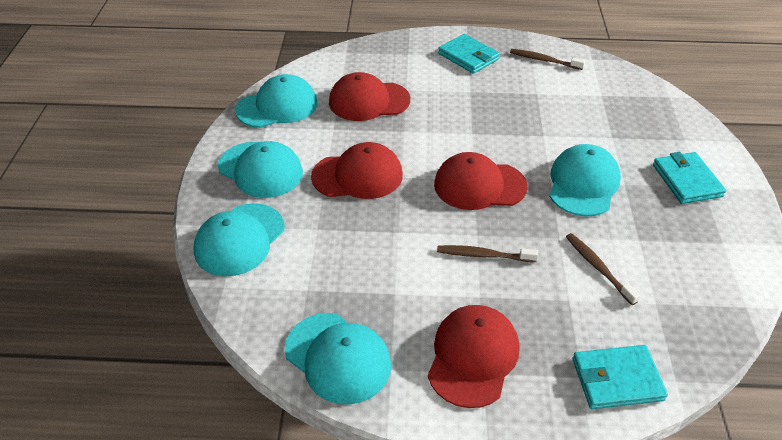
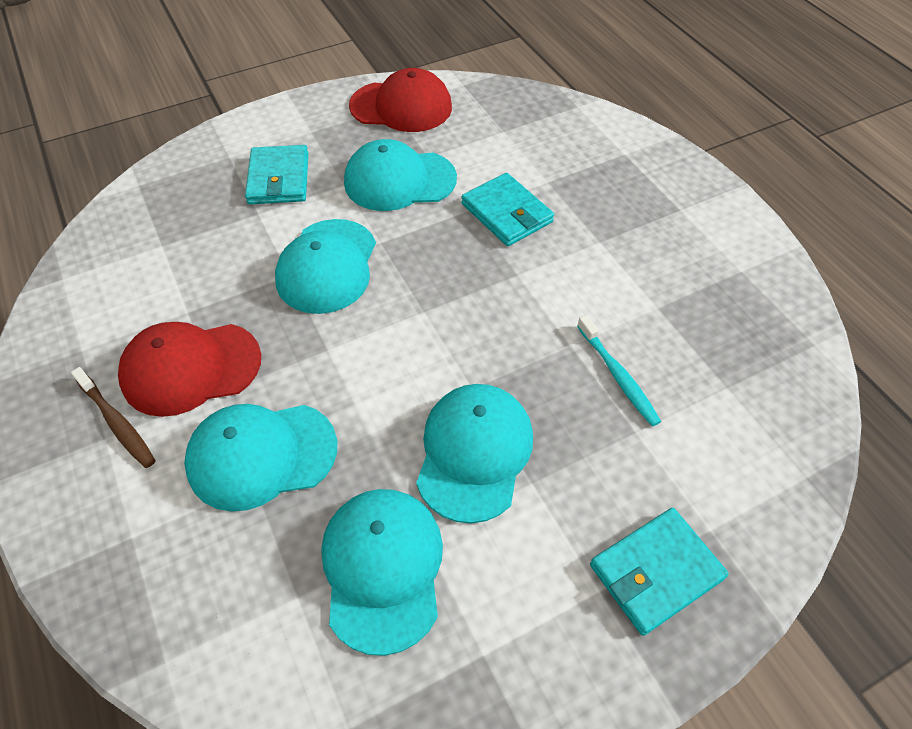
brown toothbrush: [437,245,538,262] [510,49,585,70] [566,233,640,305] = 3 -> [71,367,156,468] = 1
red cap: [311,142,403,199] [329,72,410,121] [428,305,519,408] [434,152,528,210] = 4 -> [118,322,261,417] [349,68,452,132] = 2
turquoise toothbrush: none = 0 -> [577,315,661,426] = 1

